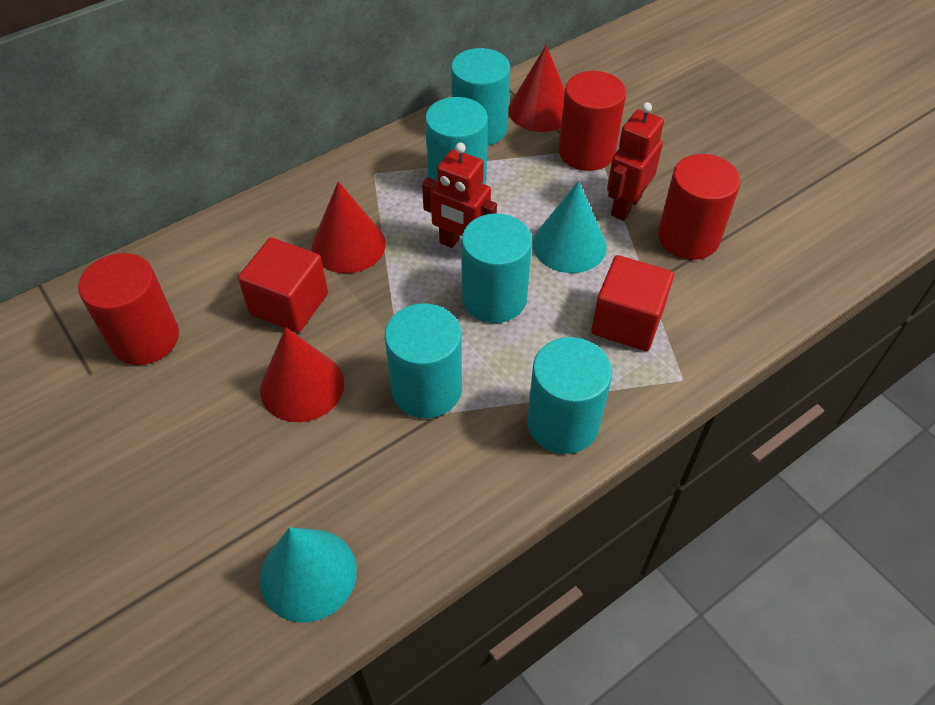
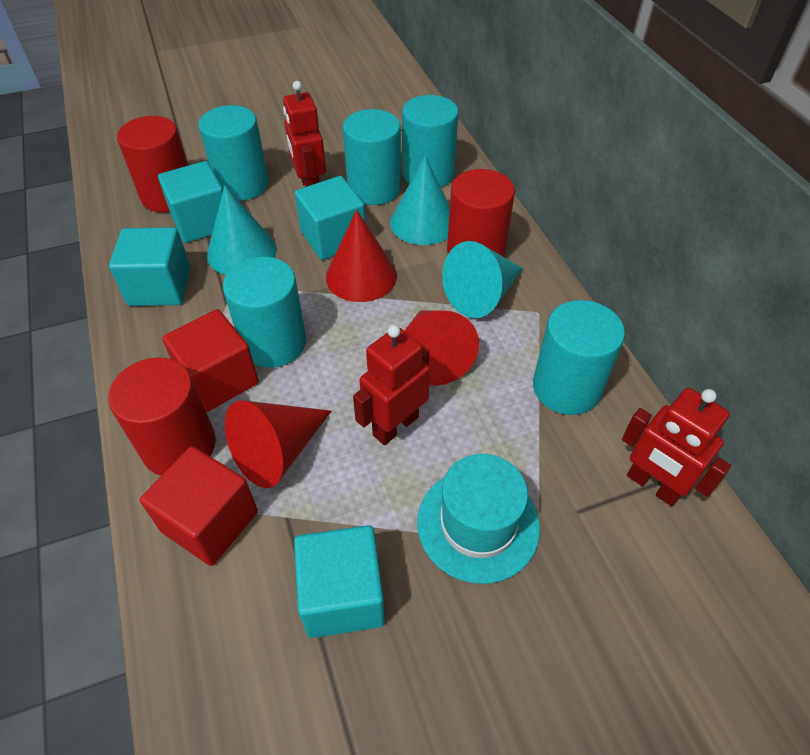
red robot: [422,143,497,248] [607,102,664,221] = 2 -> [283,81,326,187] [353,325,430,445] [622,388,731,506] = 3
turquoise cone: [260,527,357,623] [532,181,607,273] = 2 -> [207,185,277,275] [390,156,450,245] [442,241,523,318] = 3
turquoise cube: none = 0 -> [109,227,191,306] [158,161,223,243] [294,525,385,638] [295,176,366,260] = 4
turquoise hat: none = 0 -> [417,454,540,584] = 1

